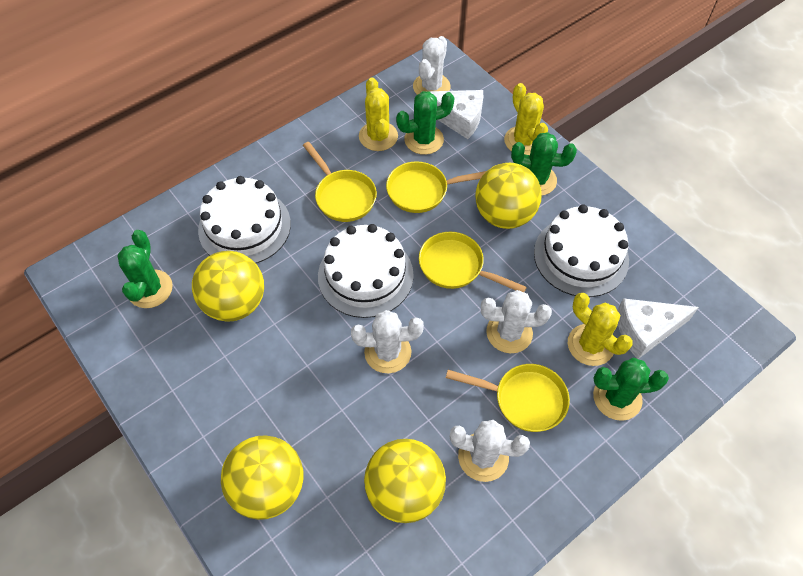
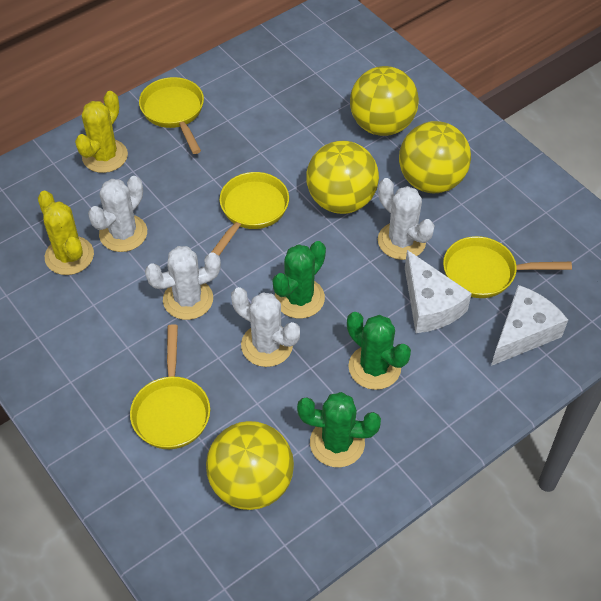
green cactus: [117,230,173,308] [396,91,454,155] [511,132,577,196] [593,358,669,421] = 4 -> [273,241,326,319] [297,392,381,467] [347,312,411,390] = 3
white cake: [198,176,291,263] [318,224,414,318] [534,205,629,297] = 3 -> none = 0
yellow cactus: [359,78,398,151] [504,83,548,155] [568,293,633,366] = 3 -> [38,191,94,275] [75,91,128,173] = 2

